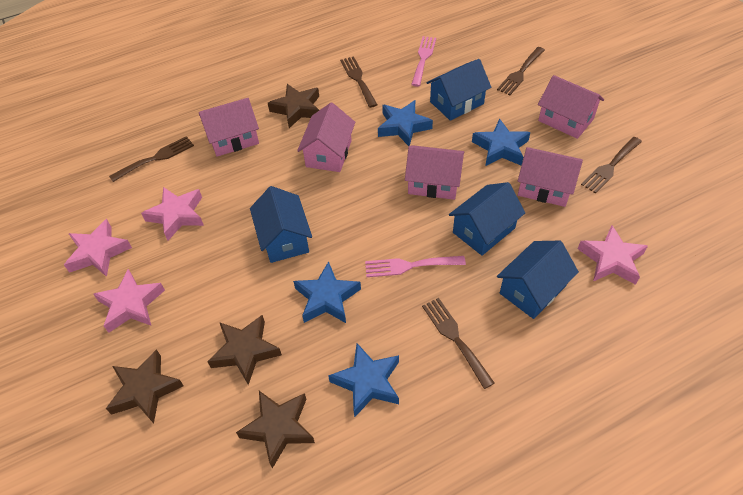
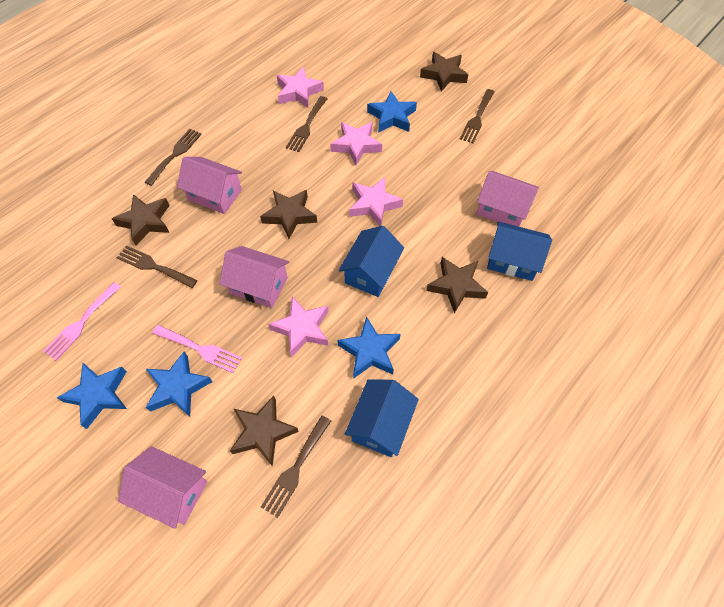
blue house: [250,186,312,263] [426,59,491,121] [449,182,525,255] [497,241,579,319] = 4 -> [339,226,404,297] [345,379,419,457] [487,222,552,281] = 3
brown star: [106,349,184,424] [207,315,282,385] [236,391,315,468] [268,84,319,128] = 4 -> [112,194,170,245] [230,396,299,467] [260,190,317,239] [420,52,468,92] [426,257,488,314] = 5
pink house: [199,98,259,157] [297,103,355,172] [405,145,464,200] [518,147,583,207] [538,75,604,139] = 5 -> [118,446,207,529] [177,157,242,214] [219,246,289,308] [477,171,539,227] = 4

